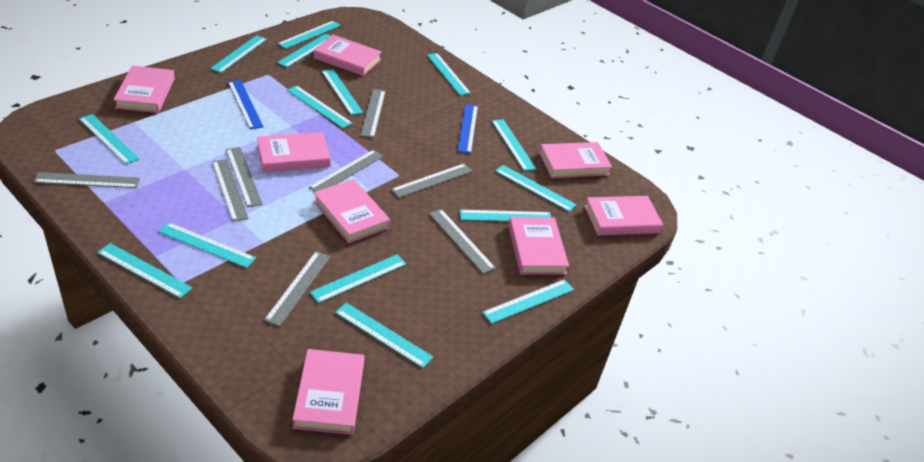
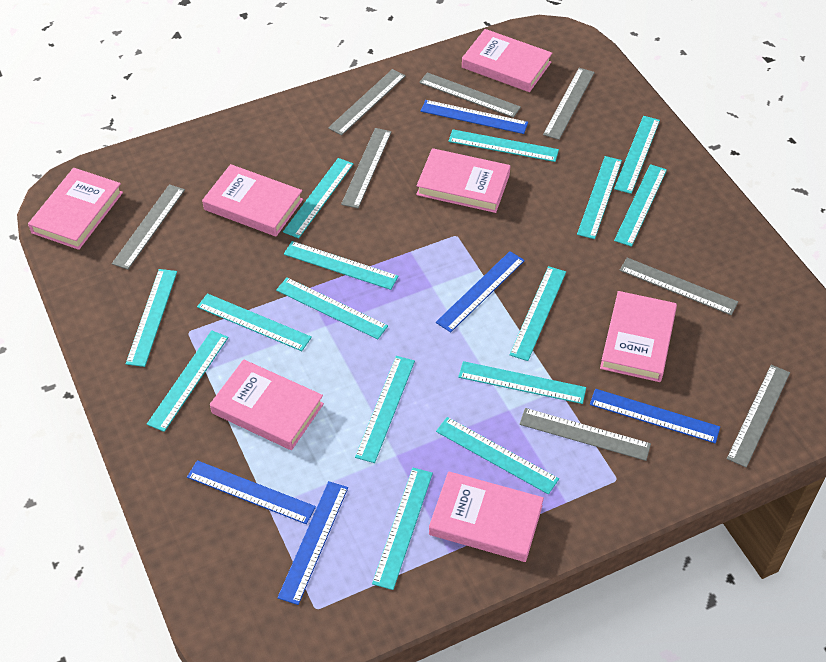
blue ruler: [228,80,263,129] [458,104,478,154] = 2 -> [187,460,316,524] [277,481,348,605] [421,100,528,134] [436,251,525,332] [590,389,720,443] = 5
pink book: [113,66,175,113] [257,132,331,173] [292,349,364,435] [313,179,390,243] [314,35,382,76] [508,217,569,275] [539,142,612,178] [584,196,663,235] = 8 -> [28,168,123,250] [202,164,303,236] [210,359,324,450] [416,148,510,213] [429,471,544,562] [462,29,552,92] [600,291,677,382] = 7

